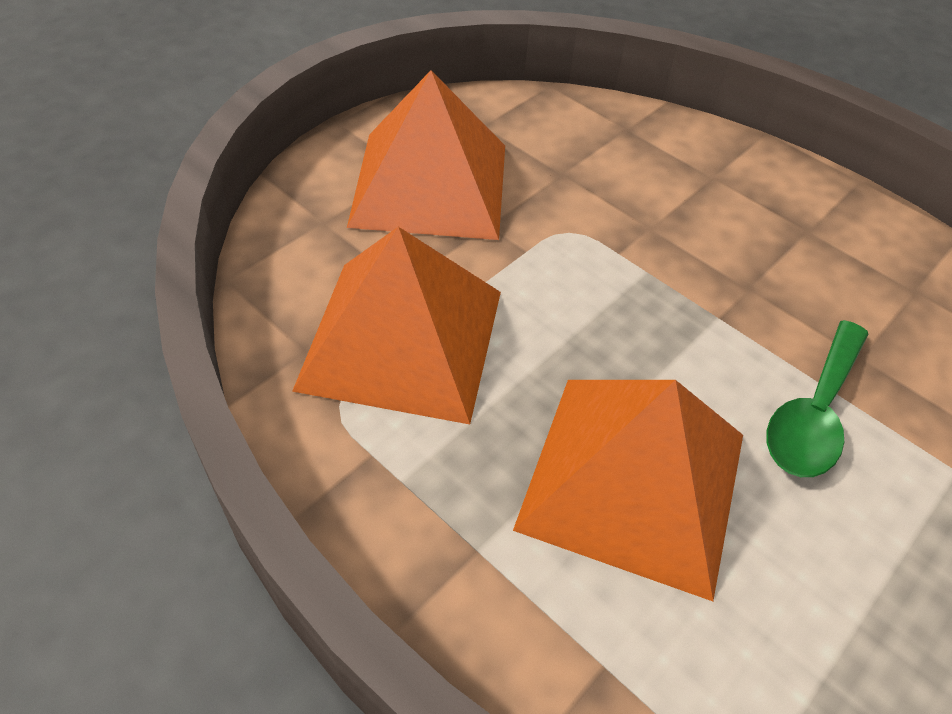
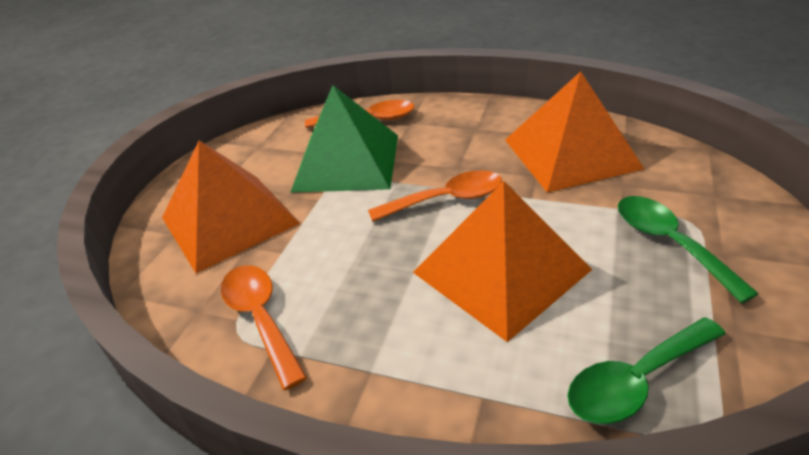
green pyramid: none = 0 -> [290,85,398,193] = 1
green spoon: [767,320,868,477] = 1 -> [567,317,726,424] [618,196,759,303] = 2
orange spoon: none = 0 -> [221,265,307,390] [305,100,415,128] [368,170,502,222] = 3

